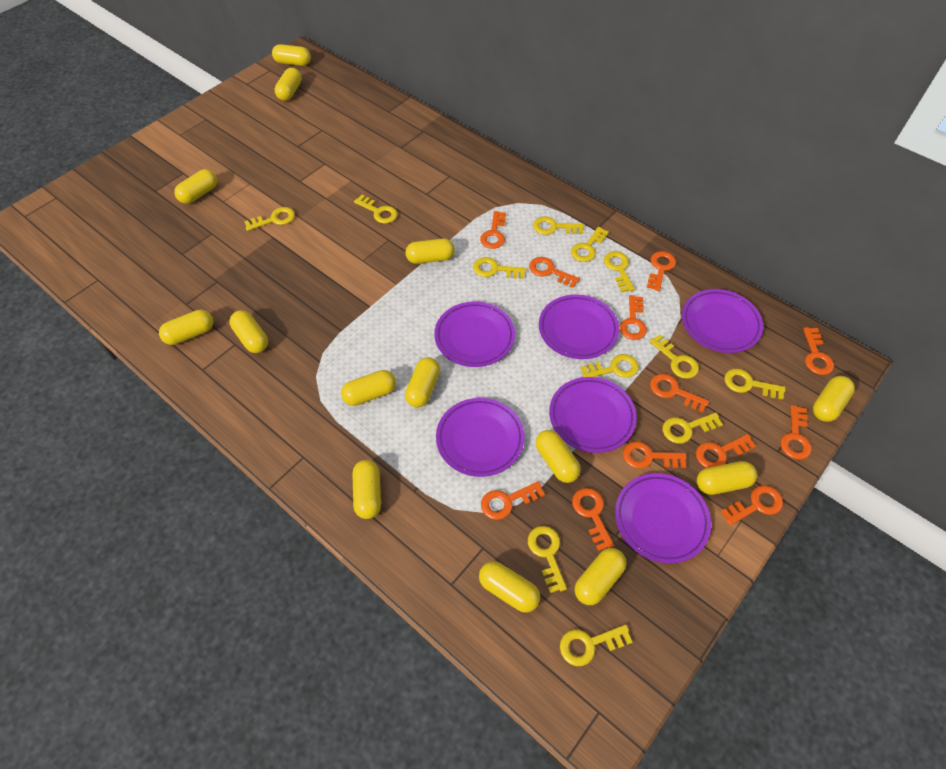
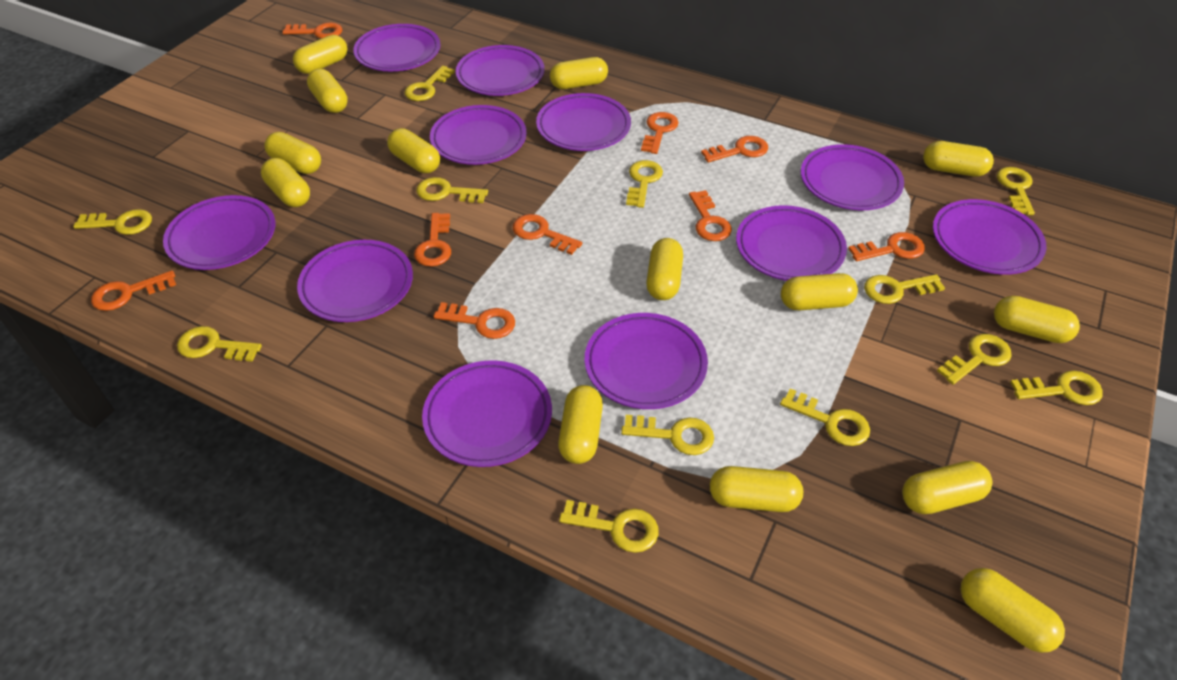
orange key: [480,211,506,249] [481,481,545,520] [529,257,580,288] [572,488,614,551] [620,295,647,340] [623,441,687,469] [647,251,676,291] [650,374,709,413] [696,434,756,468] [721,485,783,525] [781,405,812,460] [803,327,834,375] = 12 -> [91,271,176,311] [282,23,342,38] [414,213,451,266] [433,302,515,339] [513,214,582,255] [641,112,679,154] [689,190,732,241] [701,136,768,162] [848,232,925,261] = 9
purple plate: [434,302,515,367] [436,398,524,477] [539,295,619,359] [549,377,637,453] [615,473,711,564] [682,289,763,353] = 6 -> [163,195,275,270] [297,240,413,322] [353,24,440,71] [422,360,552,467] [430,105,527,165] [456,45,545,96] [536,93,631,151] [585,313,708,409] [736,205,847,281] [801,144,904,210] [933,199,1047,275] = 11

